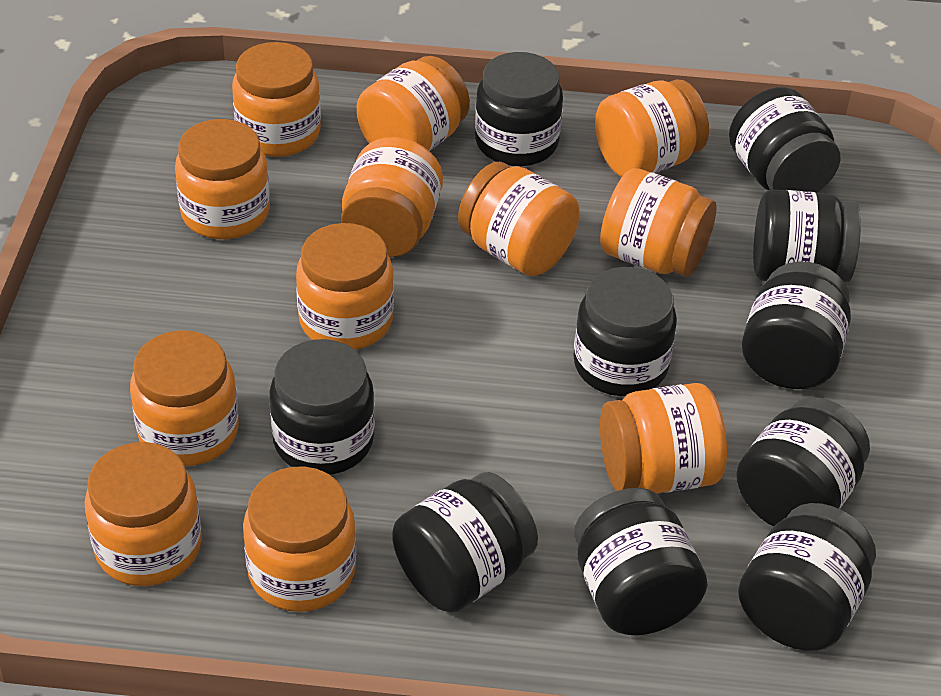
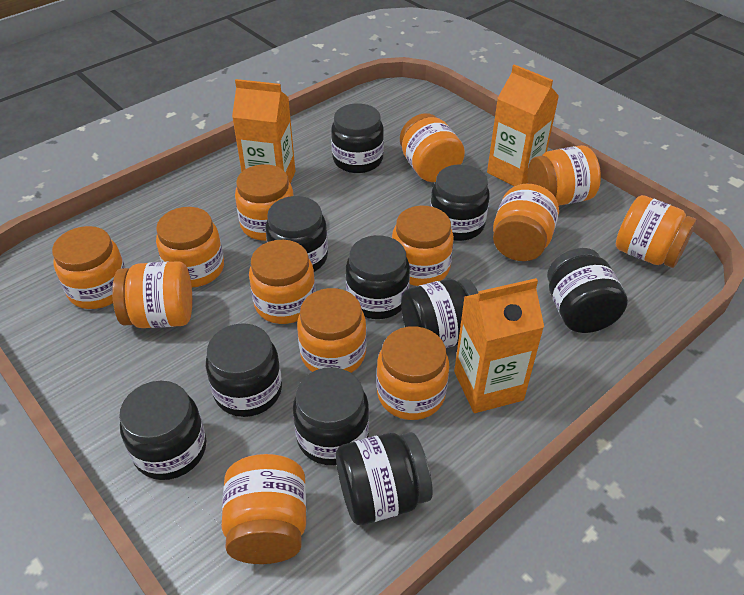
orange carton: none = 0 -> [232,79,295,183] [454,278,544,413] [487,64,559,186] = 3
orange jar: [85,442,202,586] [130,330,239,466] [175,119,270,239] [232,42,321,157] [243,466,356,612] [296,223,394,350] [341,137,443,257] [357,56,470,151] [458,162,580,276] [595,79,709,177] [600,168,717,277] [600,383,727,494] = 12 -> [52,226,125,309] [112,261,192,328] [156,207,224,287] [221,454,307,564] [235,164,294,241] [249,240,316,324] [297,288,367,373] [377,326,449,420] [392,206,454,286] [400,113,465,182] [493,184,559,261] [528,145,601,206] [616,195,697,268] = 13

